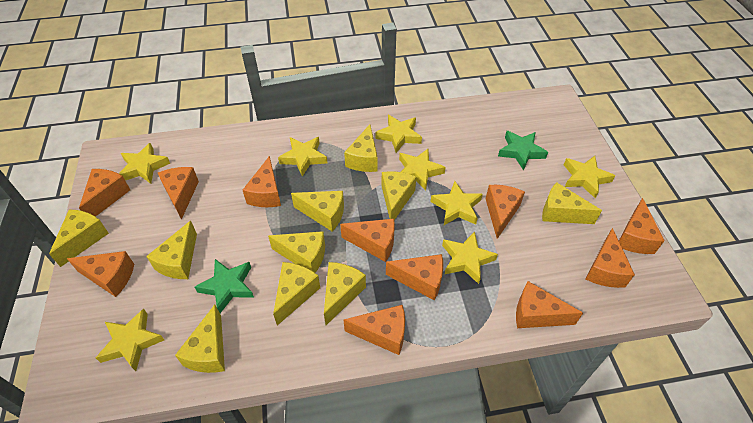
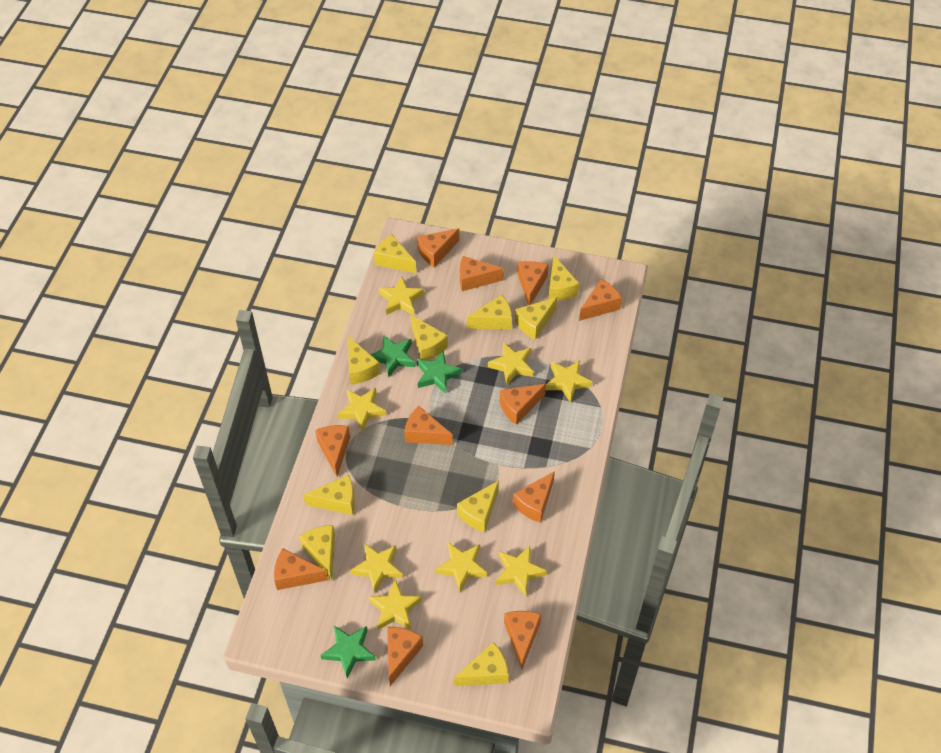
green star: [195,259,254,313] [498,131,548,170] = 2 -> [321,626,376,678] [370,335,415,377] [417,350,462,394] = 3

